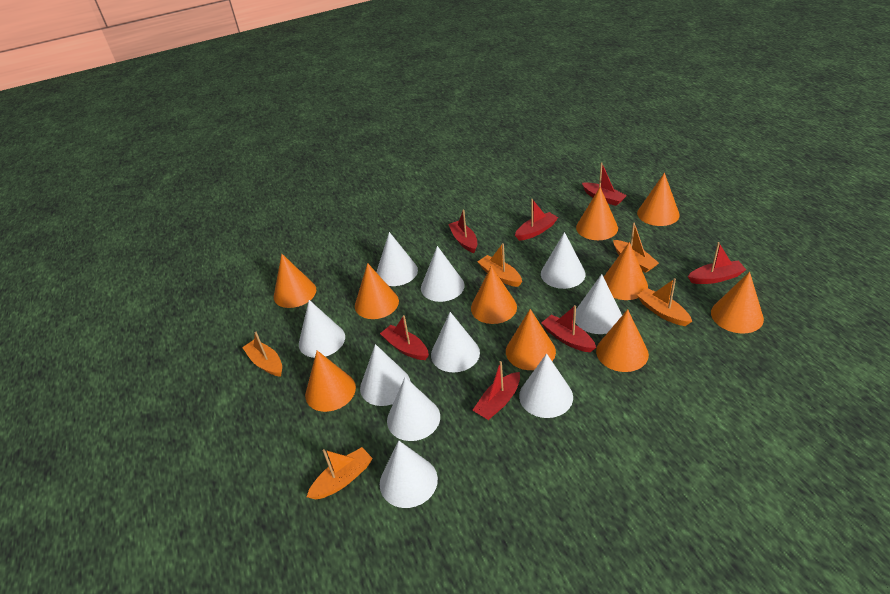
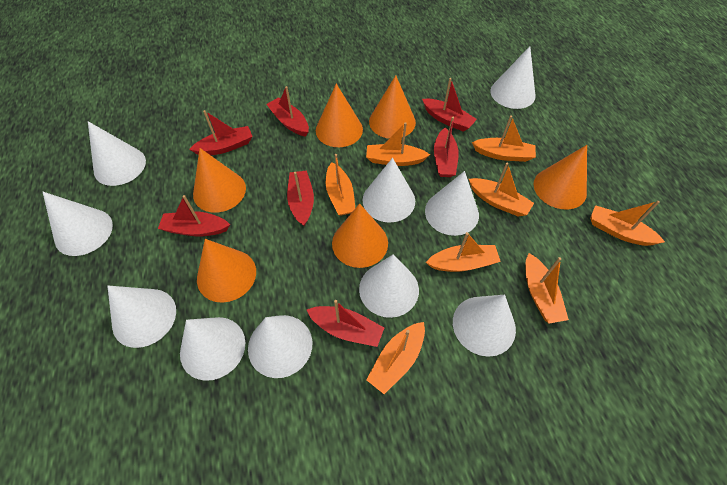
orange boat: [242,332,282,377] [307,447,373,500] [478,243,522,287] [613,222,659,273] [637,278,692,326] = 5 -> [326,154,355,216] [366,122,430,166] [366,322,425,394] [426,232,501,272] [469,163,534,217] [472,115,536,162] [526,253,569,323] [590,201,665,246] = 8
orange cone: [274,254,316,308] [305,350,356,412] [355,263,399,319] [471,266,517,324] [506,309,556,370] [576,187,618,240] [596,309,649,372] [604,242,648,300] [637,173,680,226] [711,272,764,333] = 10 -> [193,148,246,213] [197,239,256,303] [316,84,363,147] [332,203,388,268] [369,75,416,139] [534,145,587,210] = 6

